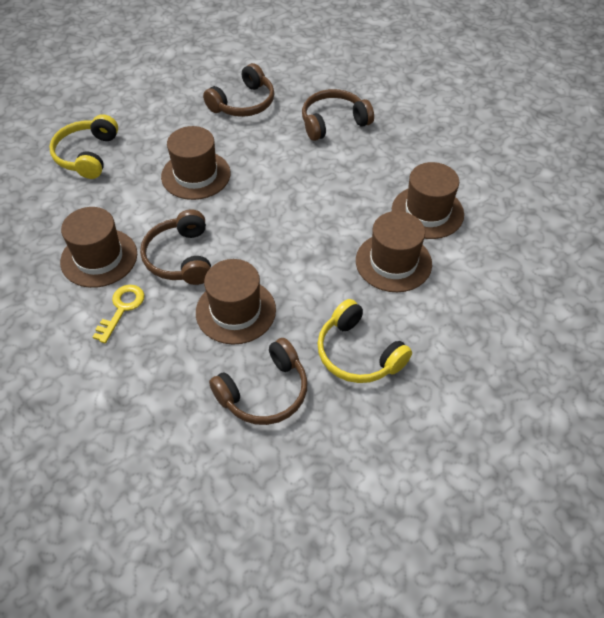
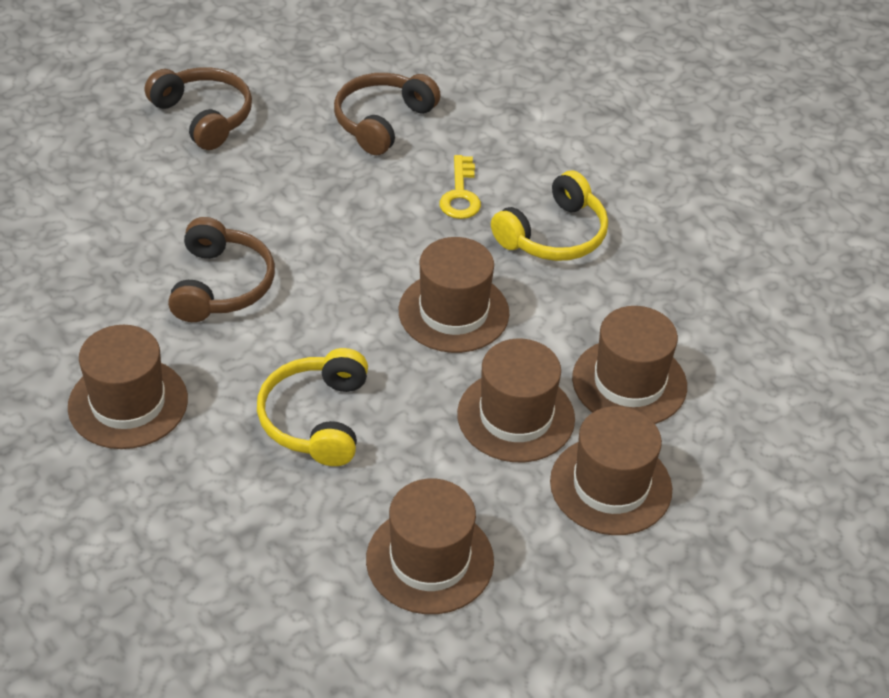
brown hat: [60,207,137,288] [161,126,231,200] [196,259,276,345] [356,211,432,292] [392,162,464,239] = 5 -> [68,325,188,449] [366,478,494,614] [399,237,509,353] [457,339,575,462] [550,406,672,535] [572,306,687,424] = 6
brown headphones: [140,209,211,285] [203,63,274,117] [209,338,308,425] [302,89,374,141] = 4 -> [145,67,252,150] [168,217,275,322] [334,73,441,155] = 3

